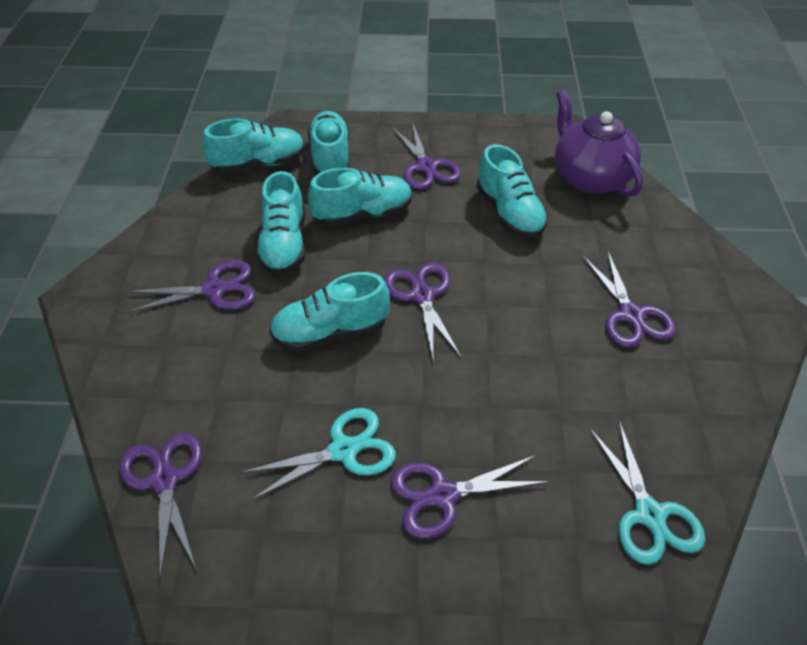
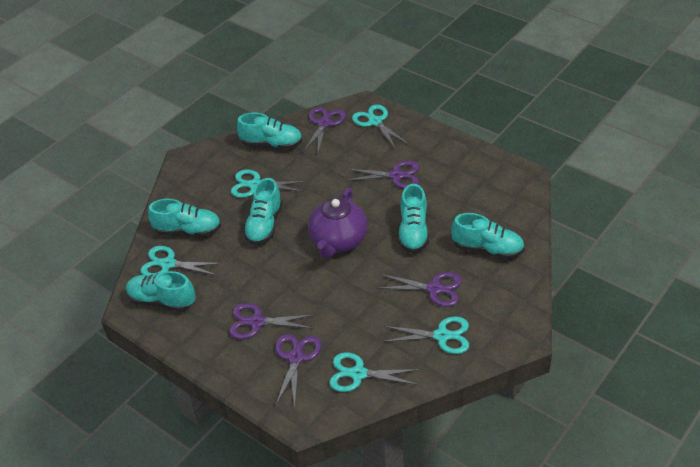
purple scissors: [119,433,202,580] [126,260,255,313] [384,263,461,359] [390,455,549,539] [392,121,461,189] [583,251,676,348] = 6 -> [229,303,315,339] [275,334,321,407] [303,107,346,153] [345,161,419,188] [377,272,462,307] = 5
turquoise scissors: [240,408,396,501] [590,421,705,565] = 2 -> [141,246,223,276] [231,170,307,198] [329,352,420,392] [352,104,409,149] [383,316,469,354] = 5

